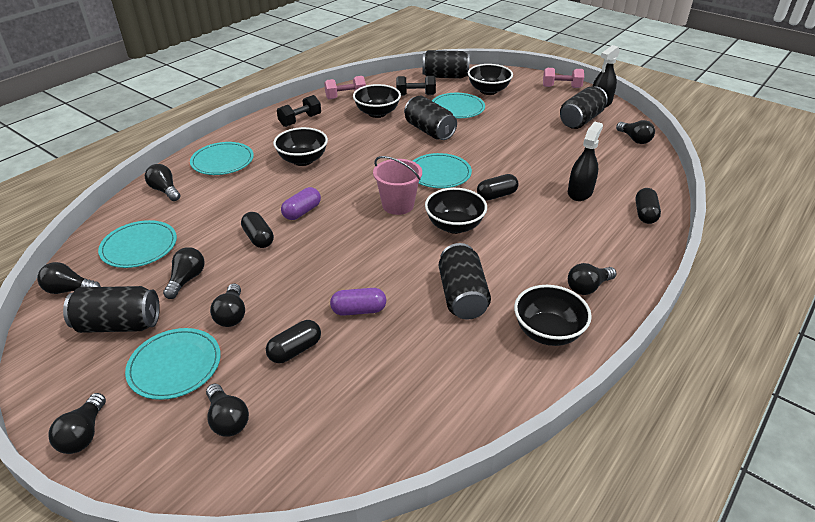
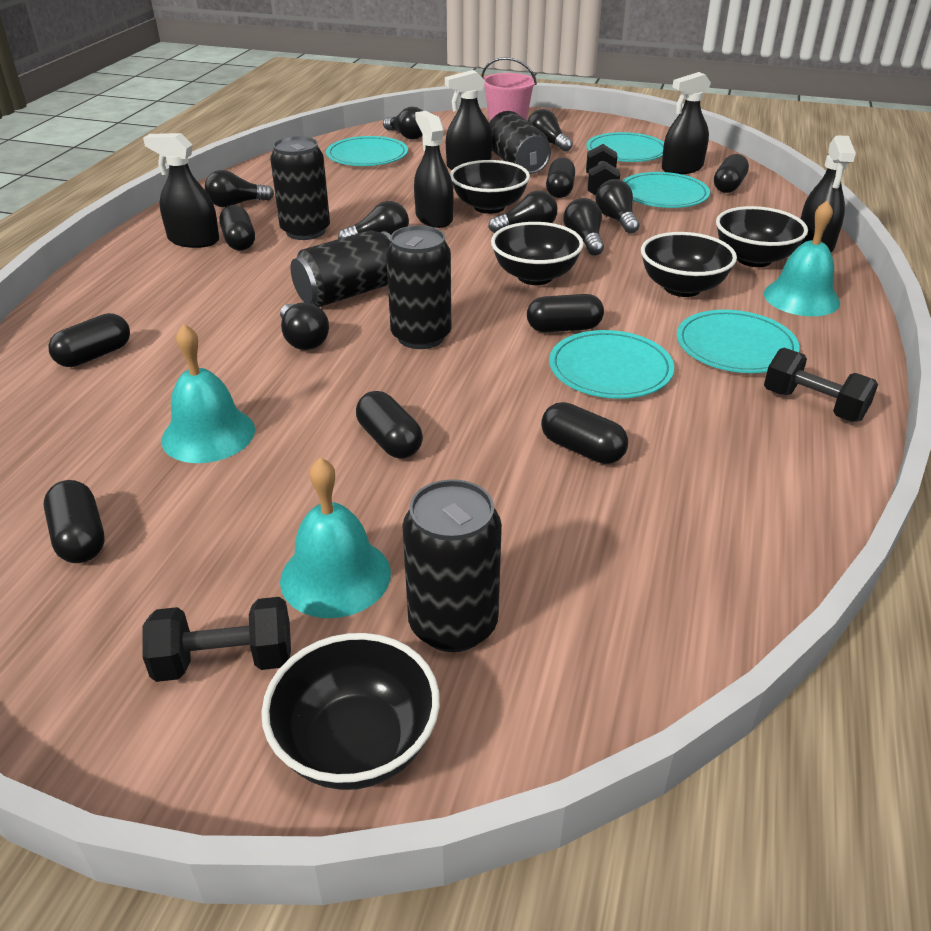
black capsule: [241,212,274,248] [266,320,321,363] [477,174,519,201] [635,188,661,224] = 4 -> [44,480,105,563] [48,313,130,367] [219,205,255,250] [356,391,423,459] [527,294,604,332] [541,402,628,464] [546,158,575,198] [714,154,749,193] = 8
black dumbbell: [277,95,321,127] [396,76,436,96] = 2 -> [143,597,291,682] [586,144,620,196] [764,348,878,422] = 3
black spray bottle: [568,121,603,201] [592,45,620,108] = 2 -> [143,133,219,248] [414,111,453,228] [445,70,492,170] [661,72,711,174] [799,135,856,252] = 5
pink dumbbell: [324,76,366,99] [543,68,584,88] = 2 -> none = 0
purple capsule: [281,187,321,220] [330,288,386,316] = 2 -> none = 0
turquoise bell: none = 0 -> [162,324,255,463] [280,457,391,618] [764,200,840,316] = 3

